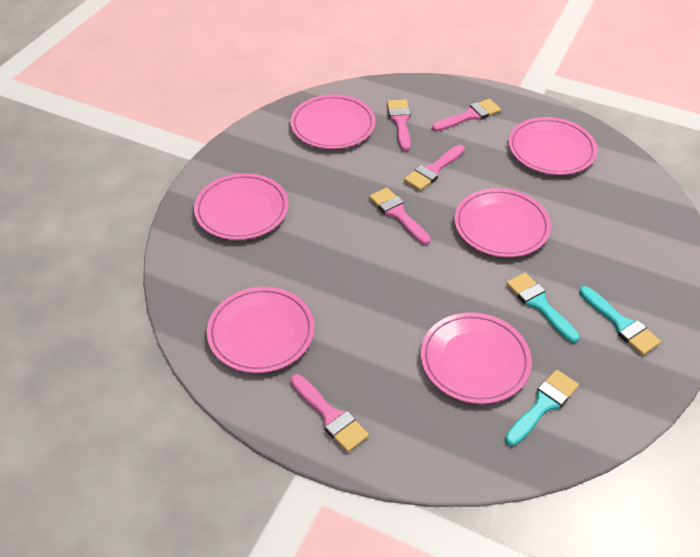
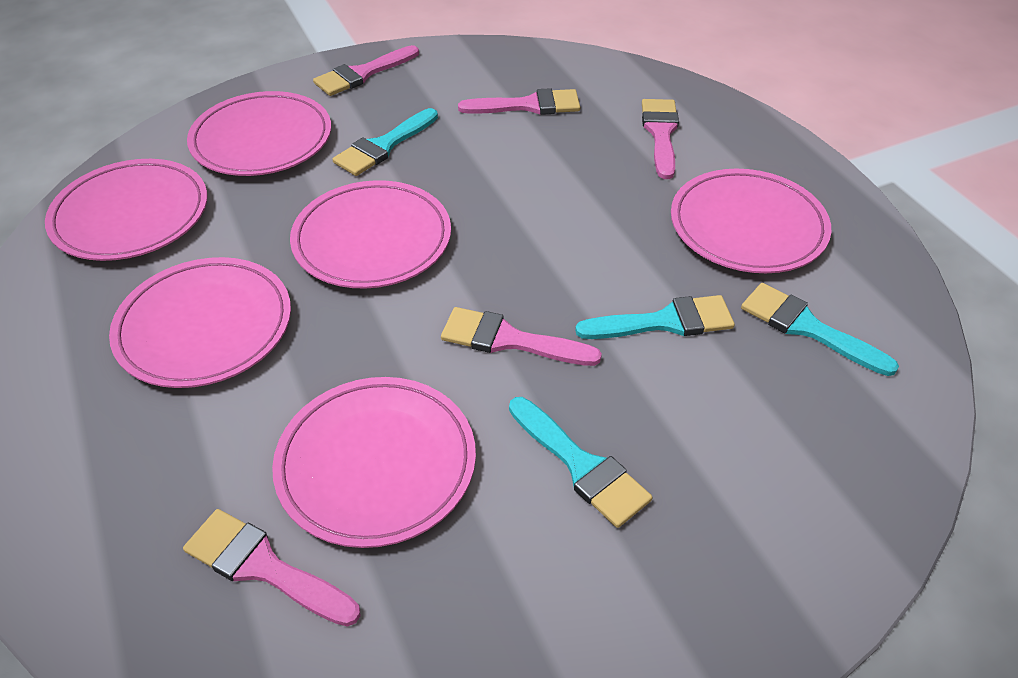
turquoise brush: [505,370,579,446] [506,273,580,343] [579,286,661,355] = 3 -> [332,108,438,176] [509,397,653,528] [575,295,735,339] [741,283,899,376] = 4

